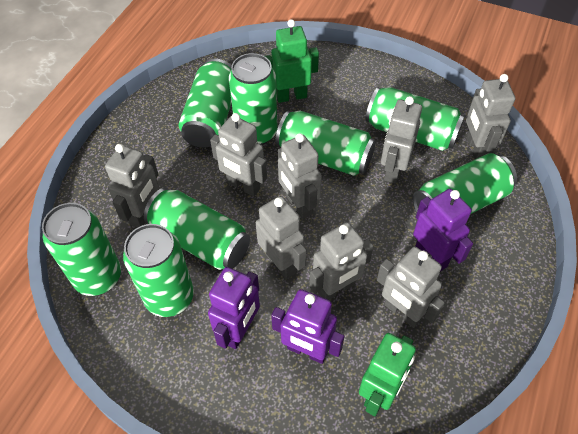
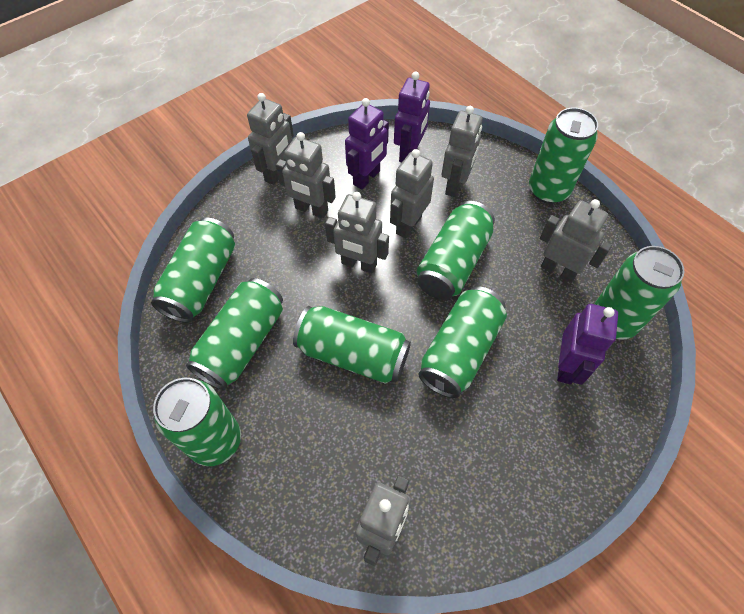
green robot: [265,19,319,103] [359,333,416,416] = 2 -> none = 0
grey robot: [105,144,159,228] [210,113,267,197] [256,196,306,279] [278,134,322,219] [309,222,373,300] [377,247,445,328] [381,96,422,184] [466,74,515,159] = 8 -> [247,93,294,185] [276,132,336,219] [325,192,389,274] [356,475,411,566] [390,149,434,238] [442,106,483,197] [540,199,612,283] = 7

